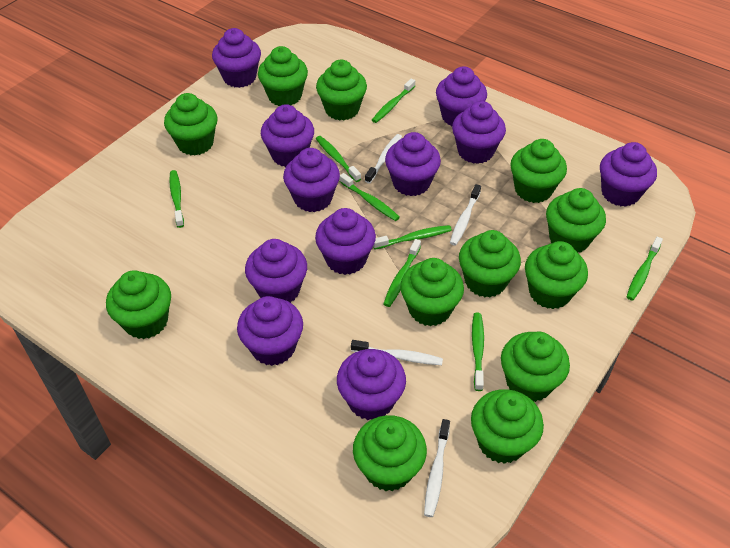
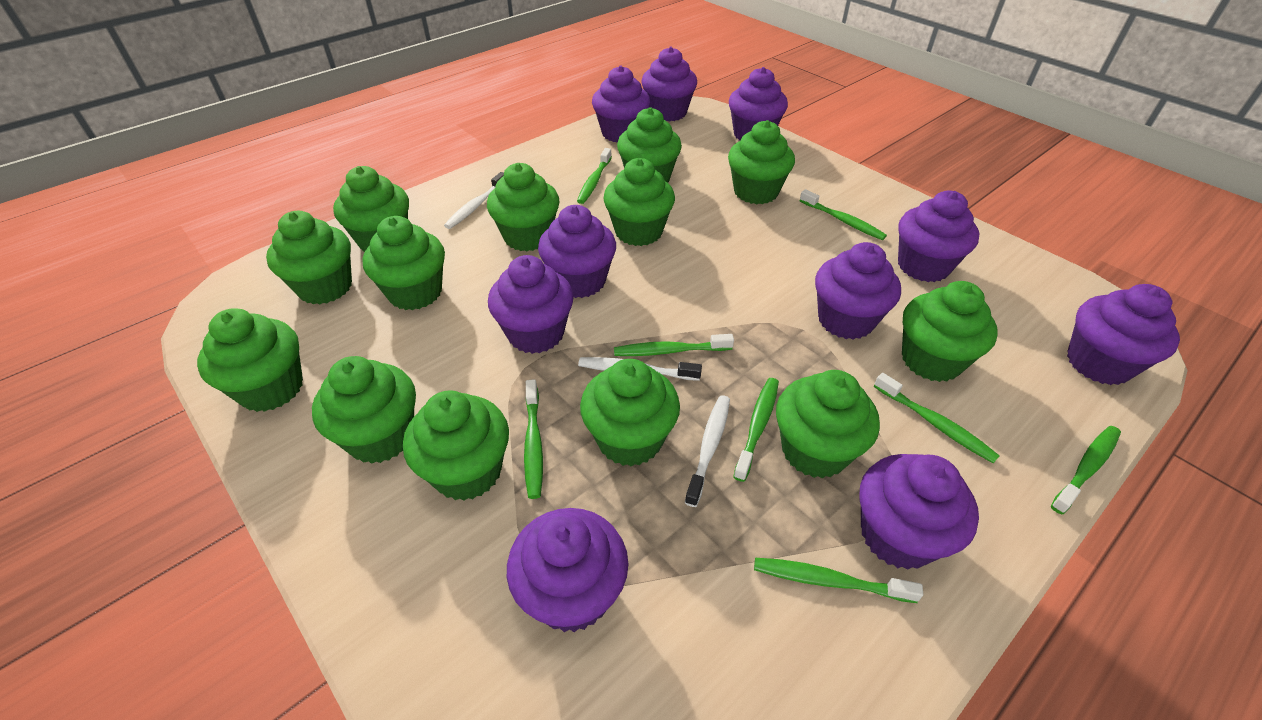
green cupcake: [106,270,171,339] [164,93,217,156] [258,46,308,106] [316,59,367,121] [353,415,427,491] [400,258,464,326] [459,230,521,297] [471,389,544,464] [501,332,570,402] [510,139,567,203] [525,241,588,309] [546,188,606,252] = 12 -> [197,308,303,412] [266,211,352,304] [312,356,416,464] [333,166,409,252] [363,216,445,310] [403,390,509,501] [487,163,559,251] [580,359,680,466] [603,158,675,246] [617,107,682,183] [728,120,795,204] [776,370,880,479] [902,281,998,382] = 13
purple cupcake: [212,28,261,88] [237,296,303,366] [245,239,307,303] [261,104,314,167] [283,148,340,212] [315,208,376,275] [337,349,406,420] [385,132,441,196] [436,66,487,126] [452,101,506,164] [600,142,657,207] = 11 -> [488,255,574,354] [507,508,628,632] [538,205,616,298] [592,65,650,143] [642,47,697,122] [729,67,788,141] [815,242,901,340] [859,454,979,570] [898,191,980,282] [1067,284,1180,385] = 10
white toothbrush: [351,340,443,365] [365,134,402,184] [424,419,450,517] [450,184,481,246] = 4 -> [444,172,504,229] [578,357,702,381] [685,395,730,507] = 3

